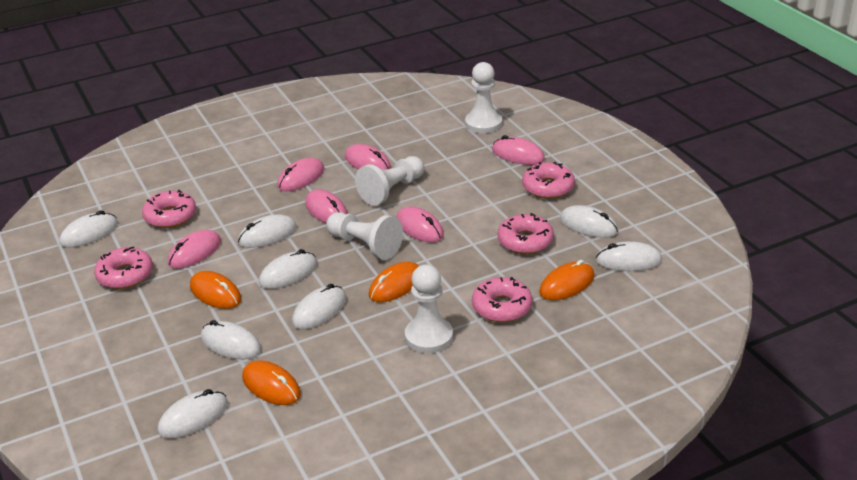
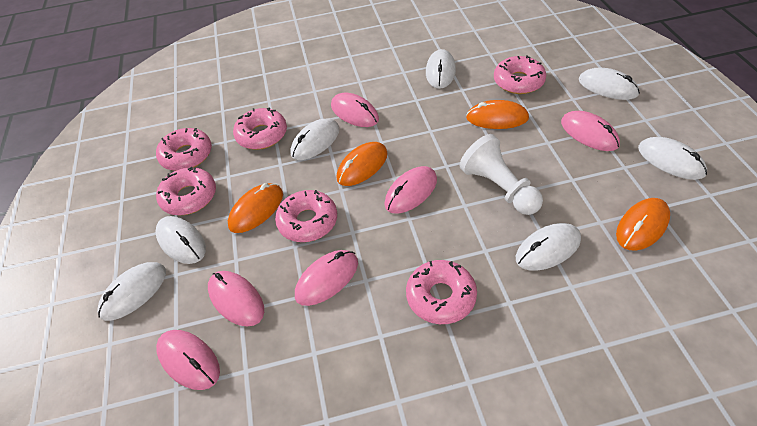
pink donut: [94,246,153,289] [142,190,196,228] [472,277,532,322] [497,213,554,254] [522,162,575,199] = 5 -> [156,128,212,171] [156,167,216,215] [233,108,287,150] [275,190,337,242] [406,260,477,324] [494,55,546,94] = 6
white mouse: [59,210,118,247] [158,389,228,438] [201,320,261,359] [238,214,297,248] [259,249,317,289] [292,284,346,329] [560,205,618,238] [596,241,662,271] = 8 -> [97,262,166,321] [155,216,206,264] [290,119,340,160] [426,49,456,89] [516,223,581,271] [579,68,640,100] [638,137,707,180] = 7
white pawn: [326,212,403,260] [355,156,424,206] [405,264,453,353] [465,62,502,133] = 4 -> [460,134,543,215] = 1

